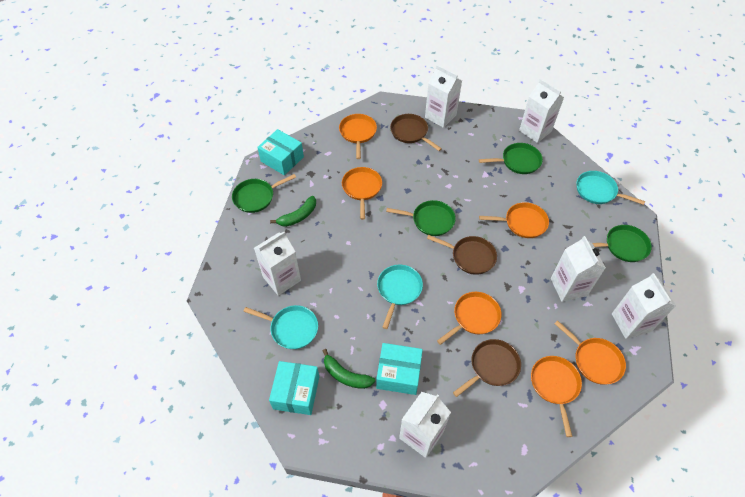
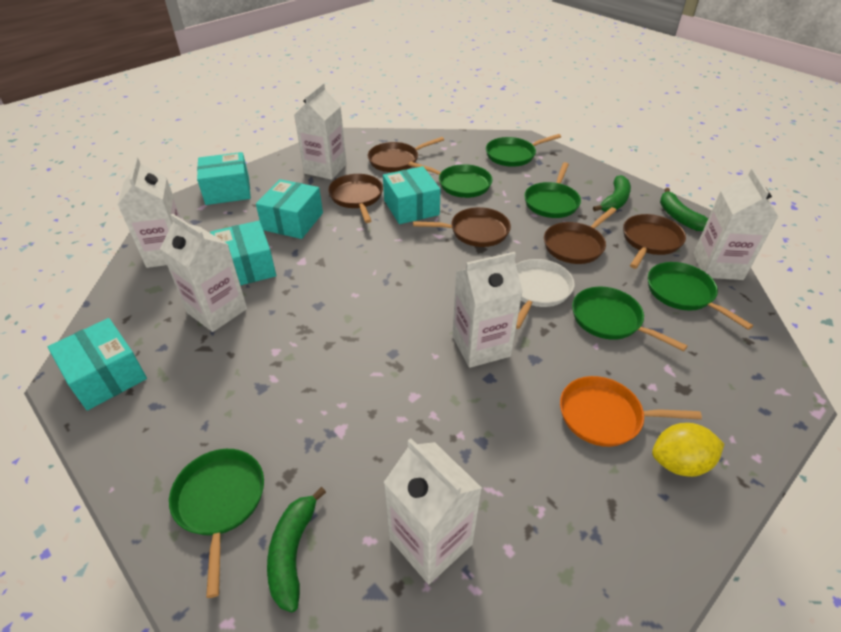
brown pan: [390,114,442,151] [427,235,497,275] [453,339,521,397] = 3 -> [328,174,383,223] [368,137,444,172] [413,207,511,247] [544,207,617,264] [623,214,686,269] = 5
green banana: [270,196,316,227] [323,349,375,389] = 2 -> [267,487,326,613] [593,175,631,212] [660,188,708,231] = 3
green pan: [232,174,296,213] [386,200,456,236] [479,143,543,174] [593,225,652,262] = 4 -> [169,449,264,598] [408,161,493,198] [486,134,561,167] [524,162,581,218] [572,287,687,351] [648,262,753,330] = 6
orange pan: [339,114,377,159] [342,167,382,220] [437,292,502,345] [479,202,549,238] [531,356,582,437] [554,320,626,385] = 6 -> [560,376,702,447] = 1
turquoise box: [257,129,304,175] [269,361,319,415] [376,343,423,395] = 3 -> [48,318,147,410] [197,152,251,205] [210,221,276,285] [256,179,323,239] [383,166,441,224] = 5
turquoise pan: [243,305,318,349] [377,265,423,329] [576,171,645,205] = 3 -> none = 0
white pan: none = 0 -> [516,259,574,329] = 1
yellow lemon: none = 0 -> [652,423,724,477] = 1

